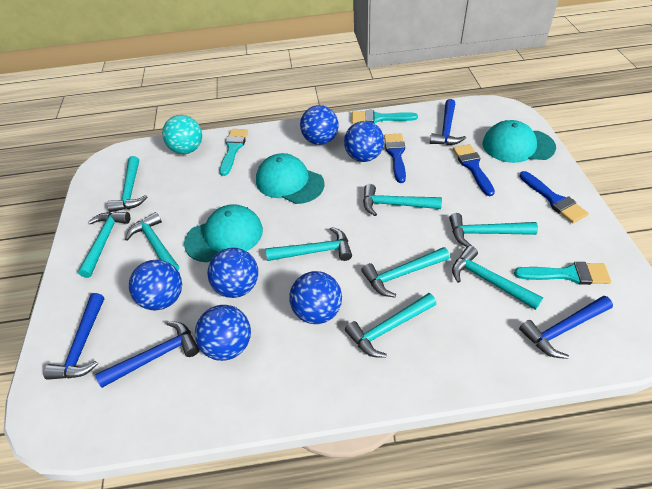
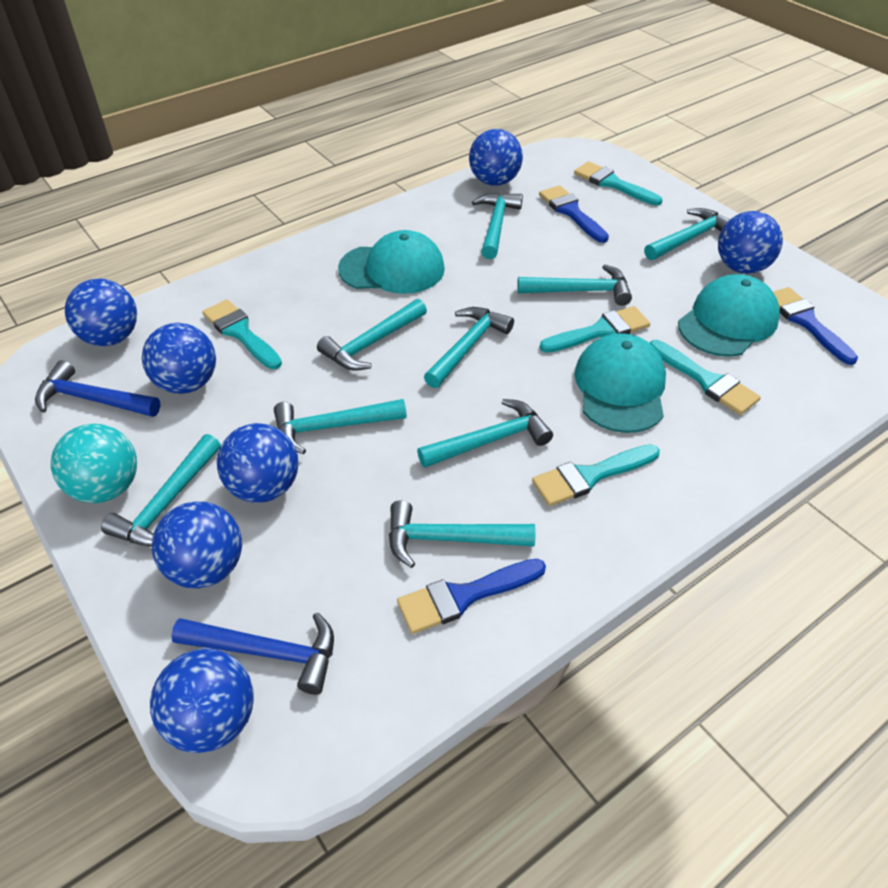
blue ball: [129,260,182,311] [195,305,251,361] [207,248,258,298] [289,271,342,324] [300,105,339,145] [344,121,384,162] = 6 -> [65,279,137,346] [142,323,216,394] [150,648,254,753] [152,501,242,588] [217,423,298,503] [469,129,523,186] [718,211,783,274] = 7
blue hammer: [43,293,104,380] [95,321,199,388] [430,99,466,145] [519,296,613,359] = 4 -> [35,360,160,417] [171,613,334,695] = 2
turquoise brush: [220,129,248,176] [352,110,418,124] [514,262,611,285] = 3 -> [202,299,282,369] [532,444,660,506] [540,306,650,353] [574,161,662,206] [650,340,761,415] = 5

